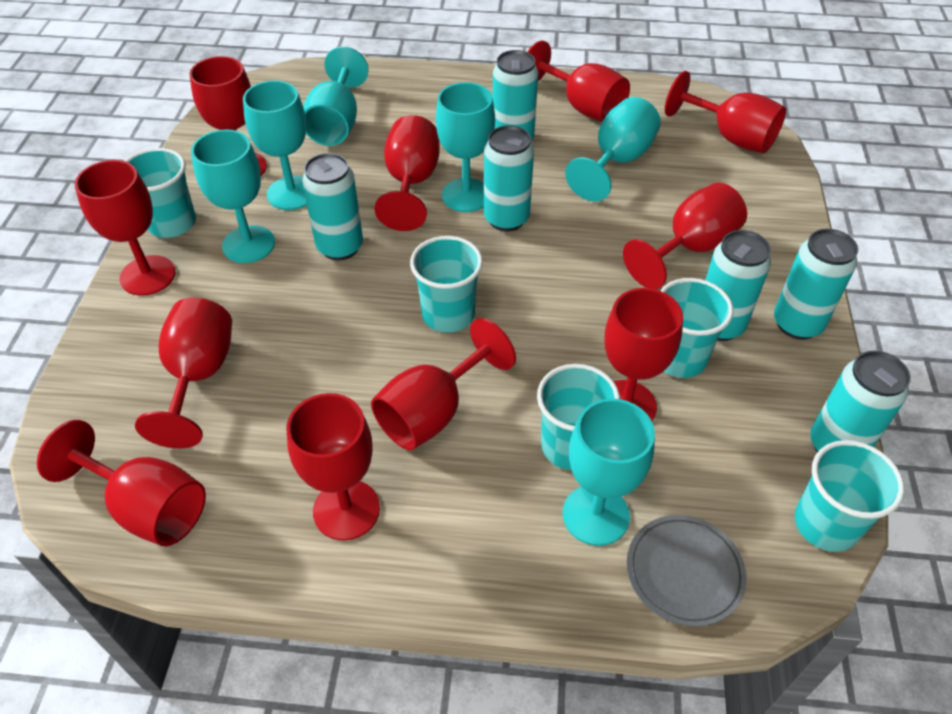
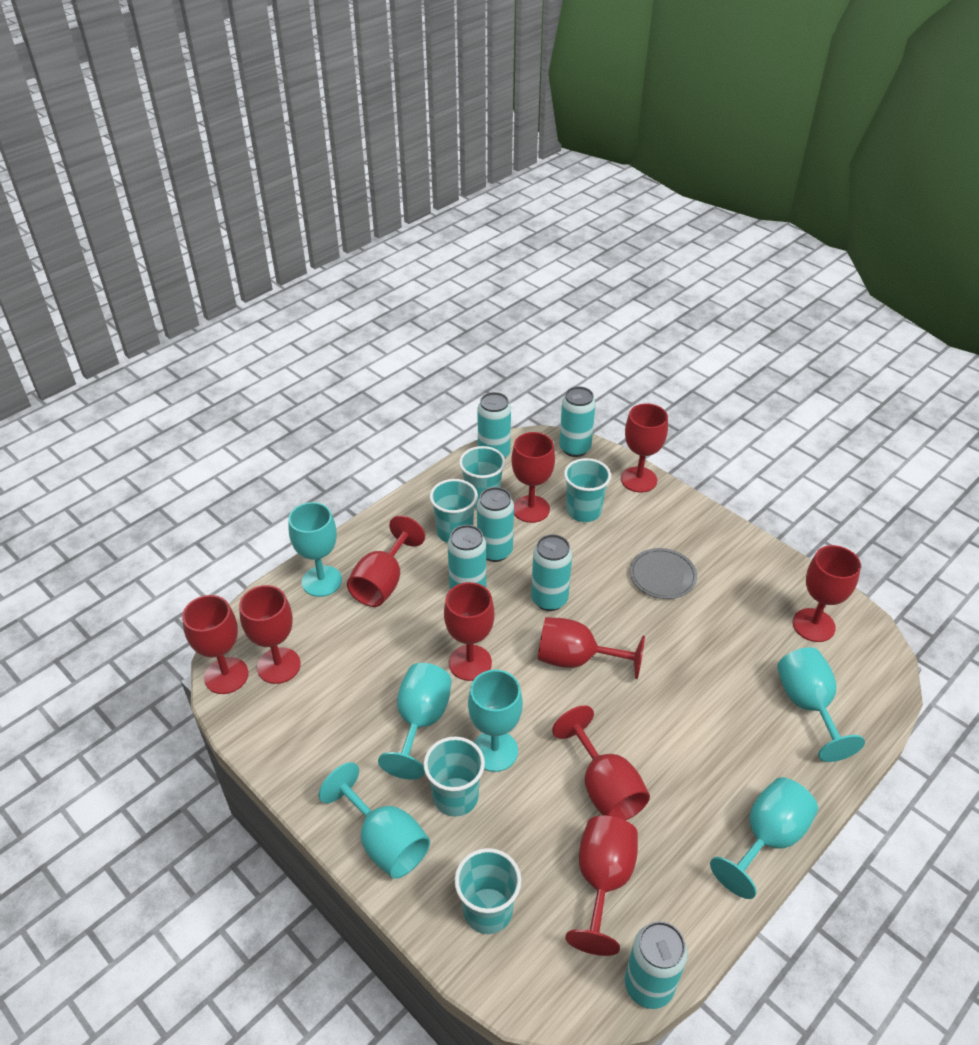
red goblet: [37,420,206,546] [75,160,176,296] [135,298,232,448] [189,56,267,176] [287,393,380,540] [371,318,516,450] [374,115,440,231] [527,41,630,122] [605,288,683,421] [623,183,747,289] [665,71,786,153] = 11 -> [182,595,249,694] [239,585,301,684] [347,515,425,607] [444,582,495,681] [511,432,555,523] [538,617,645,679] [552,705,650,821] [565,816,638,956] [621,403,668,493] [793,545,861,642] = 10

